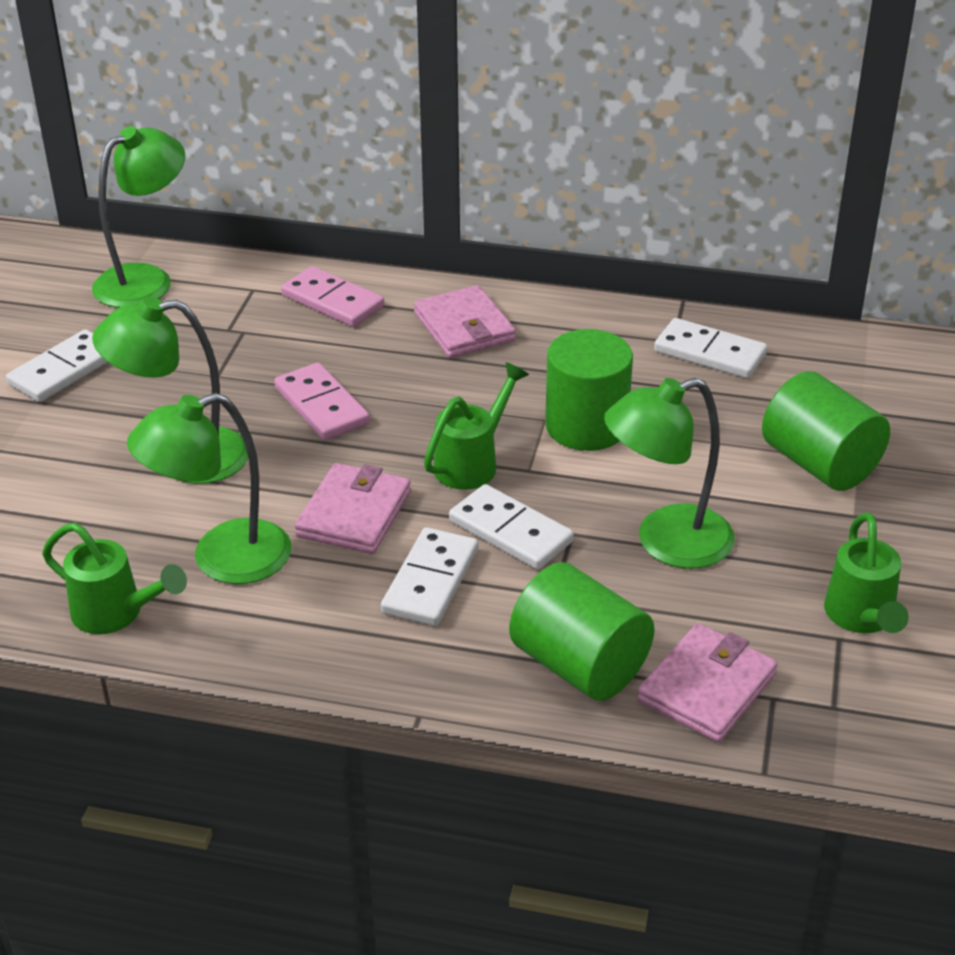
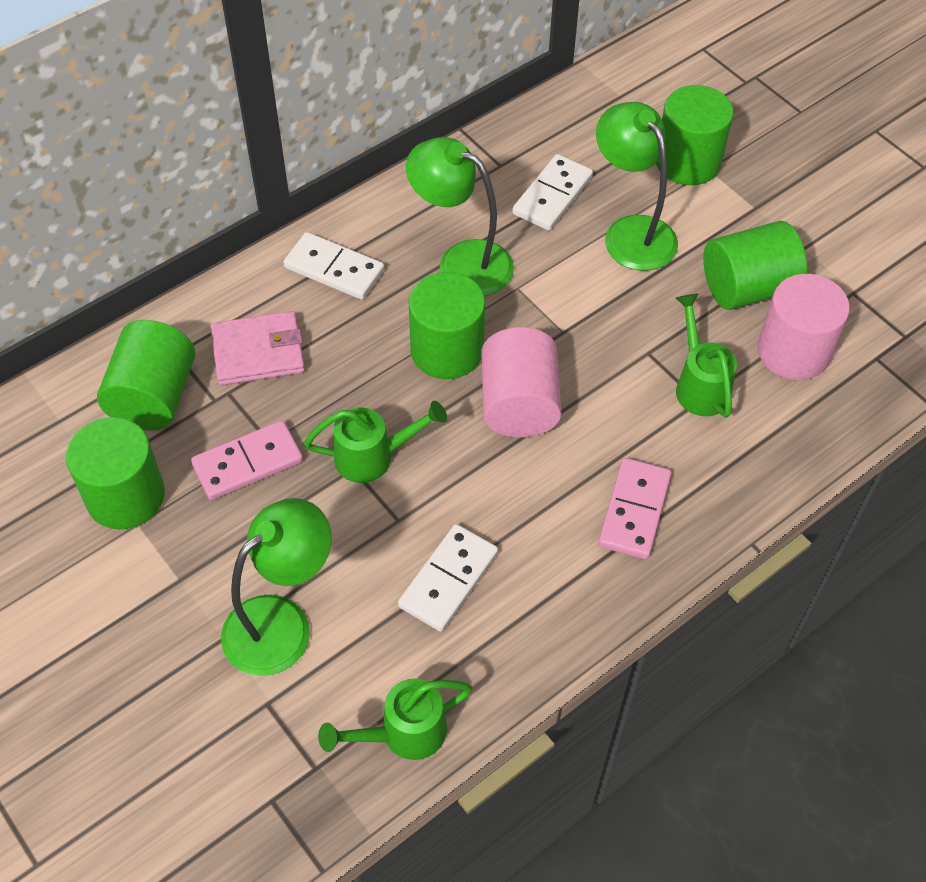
green cylinder: [509,562,654,701] [545,329,633,451] [762,371,890,491] = 3 -> [66,417,165,529] [97,320,195,430] [409,272,485,379] [656,85,734,185] [703,221,807,310] = 5
green lamp: [92,126,185,308] [92,296,248,484] [127,393,291,584] [604,378,735,569] = 4 -> [221,498,331,676] [406,137,514,296] [596,102,678,271] = 3
pink cylinder: none = 0 -> [481,327,562,438] [758,274,850,381] = 2
pink wallet: [295,463,411,554] [414,285,516,358] [637,623,778,742] = 3 -> [210,311,305,386] = 1
white domino: [6,329,107,402] [381,527,478,626] [449,484,574,570] [654,318,767,378] = 4 -> [283,232,384,300] [398,524,498,632] [512,154,593,231] = 3

